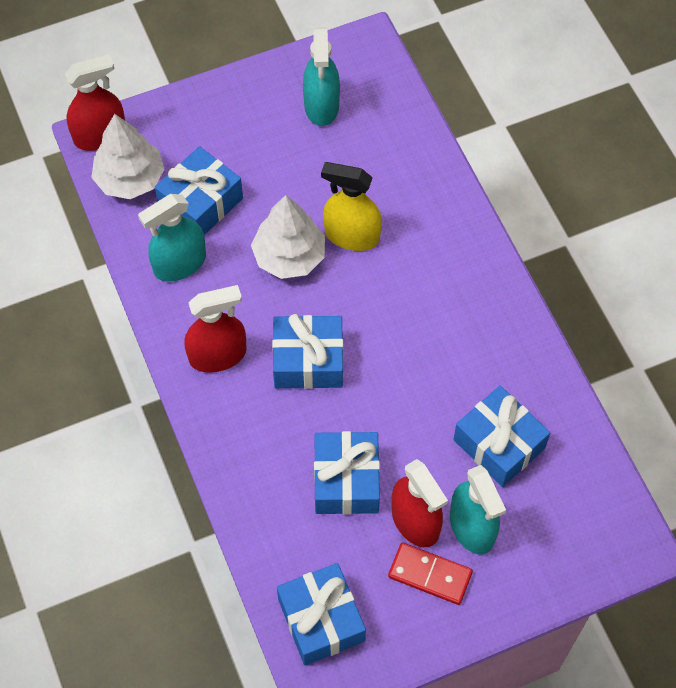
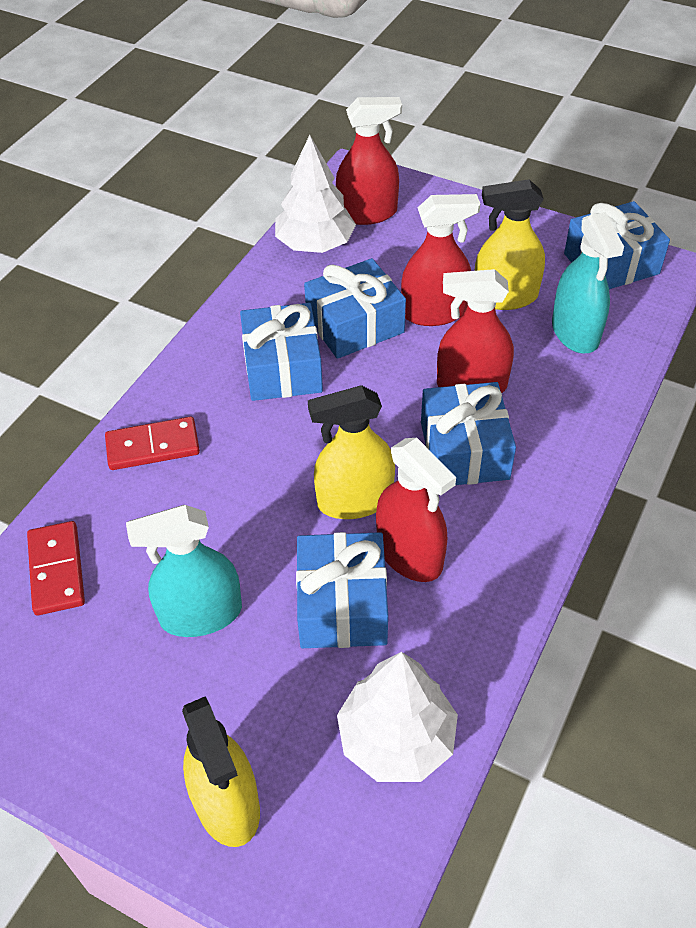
red domino: [388,542,473,605] = 1 -> [27,521,85,615] [105,417,200,470] = 2
red spray bottle: [65,55,125,151] [184,285,247,373] [392,459,448,547] = 3 -> [336,97,402,225] [376,438,456,582] [401,194,480,326] [437,269,514,393] = 4
turquoise spray bottle: [138,194,206,282] [303,27,340,126] [450,465,506,555] = 3 -> [126,505,242,637] [552,212,624,353] = 2
yellow spray bottle: [321,162,382,251] = 1 -> [182,696,260,847] [308,385,395,519] [475,179,545,310] = 3

